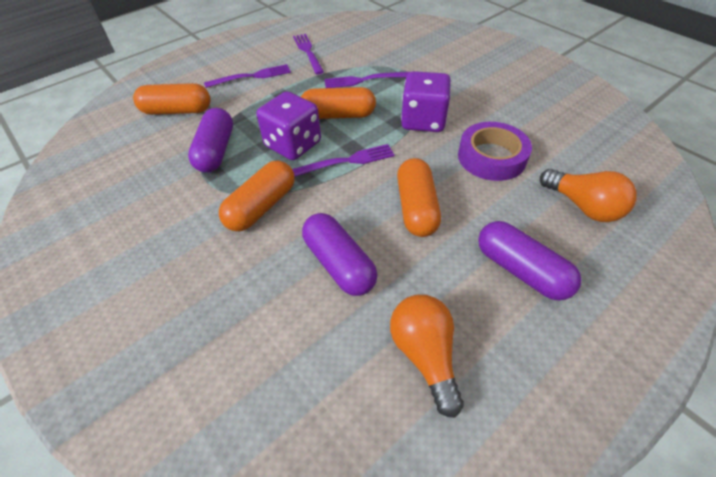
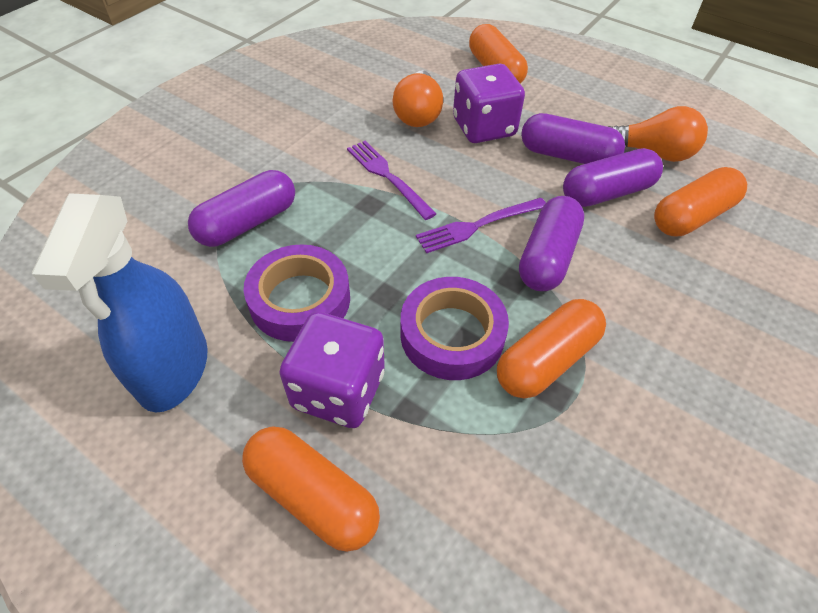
blue spray bottle: none = 0 -> [32,193,208,412] = 1
purple capsule: [188,108,233,173] [302,213,378,296] [478,221,582,301] = 3 -> [188,170,295,247] [519,196,584,291] [521,113,625,164] [563,148,663,207] = 4
purple fork: [204,64,291,88] [292,144,395,177] [293,34,324,75] [324,72,409,88] = 4 -> [347,141,436,220] [416,198,546,253] = 2
purple tape: [458,122,532,181] = 1 -> [244,244,350,342] [400,277,509,380] = 2

